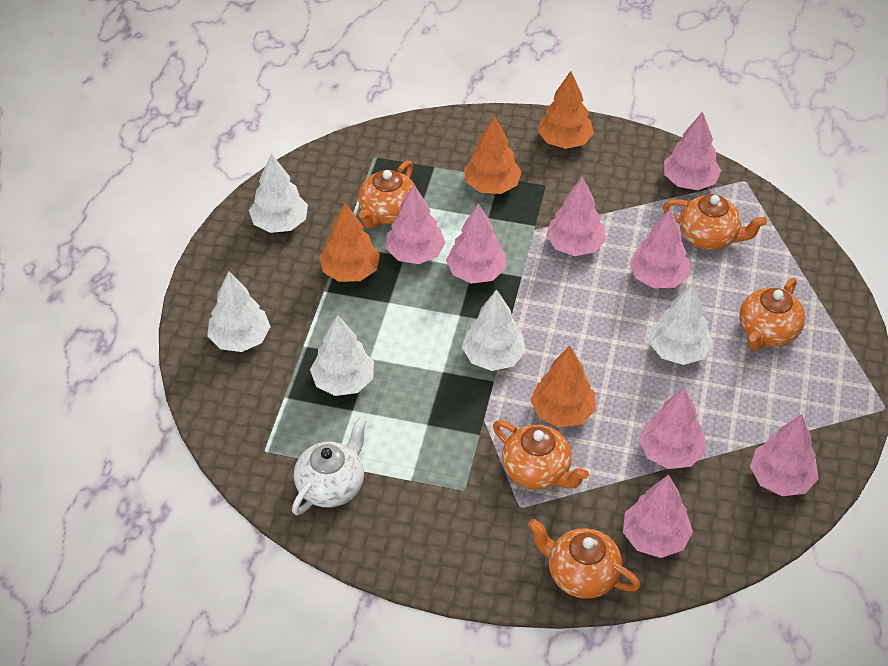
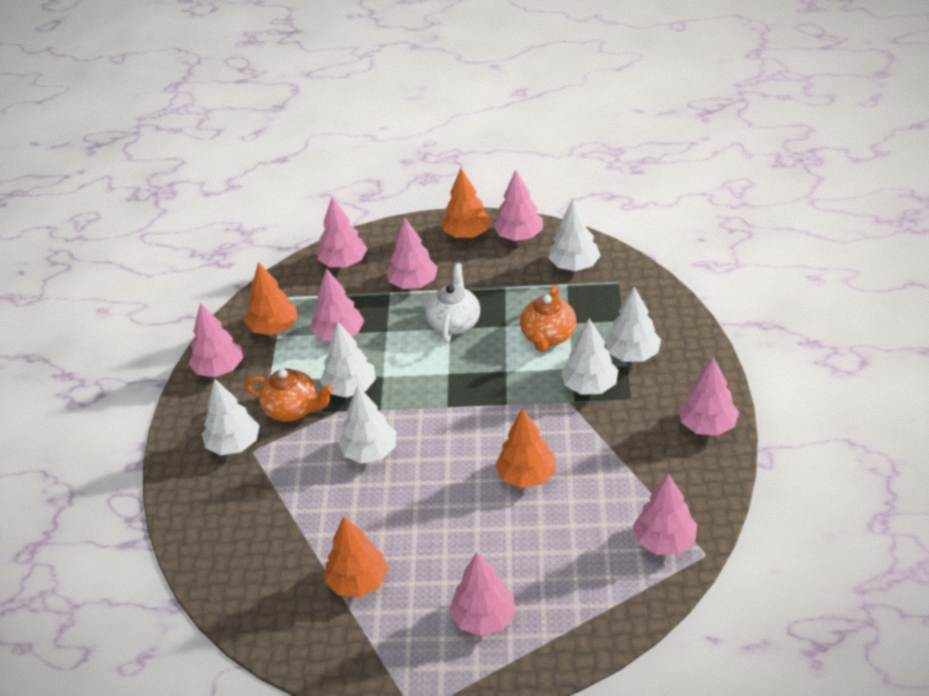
orange teapot: [358,161,416,229] [493,420,589,489] [528,519,641,599] [663,194,767,250] [739,278,805,351] = 5 -> [244,368,333,421] [520,285,576,352] = 2
white tree: [207,271,271,352] [249,153,308,233] [310,315,374,396] [462,289,526,371] [649,284,713,365] = 5 -> [202,378,260,455] [320,322,376,398] [338,385,396,463] [549,199,601,271] [561,318,618,395] [605,287,661,362] = 6

